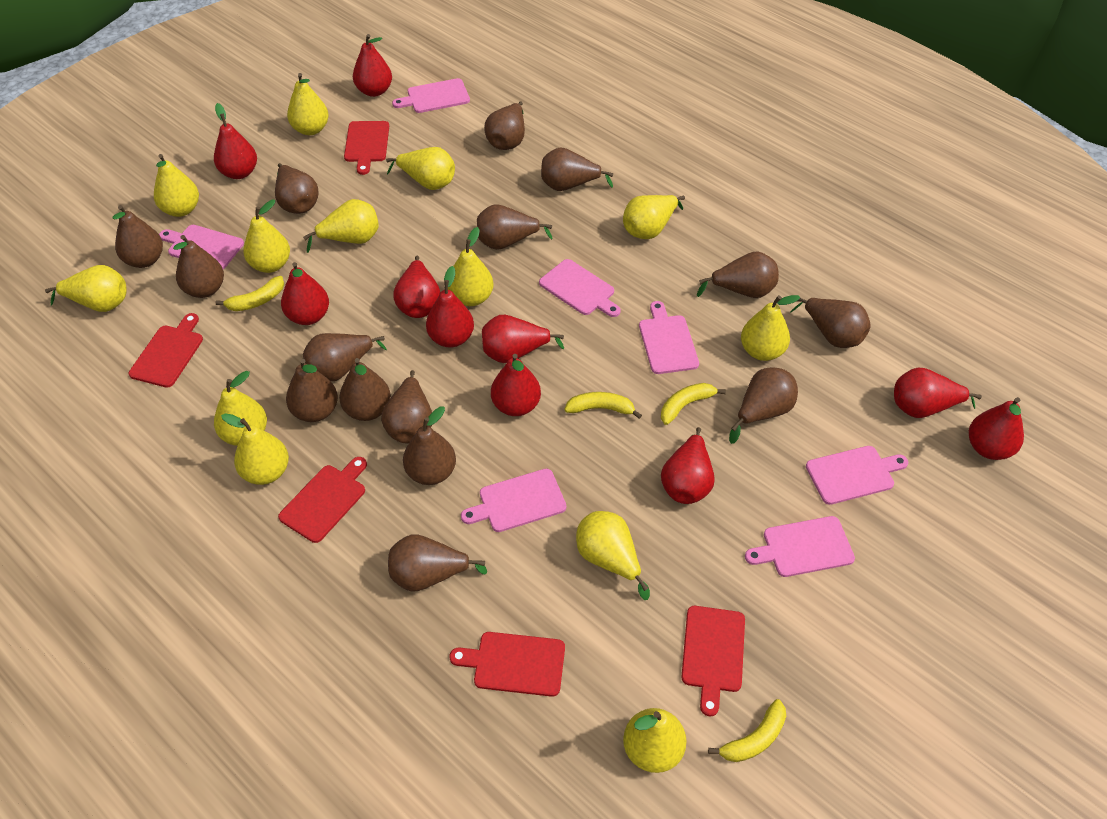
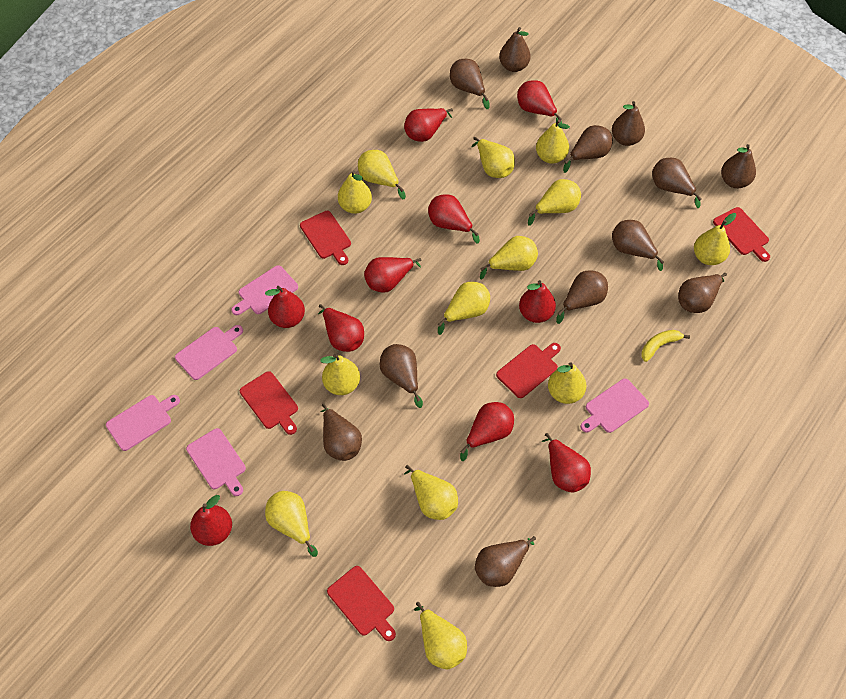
brown pear: [113,205,163,268] [173,235,224,298] [275,163,319,214] [286,359,338,422] [303,333,387,381] [339,358,391,421] [381,370,432,443] [388,534,487,592] [403,406,456,485] [477,204,553,250] [484,101,525,150] [541,148,613,191] [697,251,779,298] [729,367,798,444] [790,298,871,348] = 15 -> [320,403,362,461] [380,344,423,408] [450,59,490,109] [475,536,536,587] [499,27,531,72] [556,270,608,324] [563,125,613,173] [612,101,645,146] [612,220,664,271] [652,158,702,208] [678,273,727,313] [721,144,756,188] = 12
pink cutting board: [159,225,244,269] [392,78,470,113] [461,469,566,532] [539,259,621,317] [639,301,699,374] [745,516,855,577] [806,446,908,505] = 7 -> [106,395,180,451] [175,325,243,380] [186,428,246,496] [231,265,298,315] [580,378,649,433] = 5
yellow banana: [216,276,284,311] [565,392,642,419] [661,383,726,425] [708,699,786,762] = 4 -> [641,330,690,362] = 1

